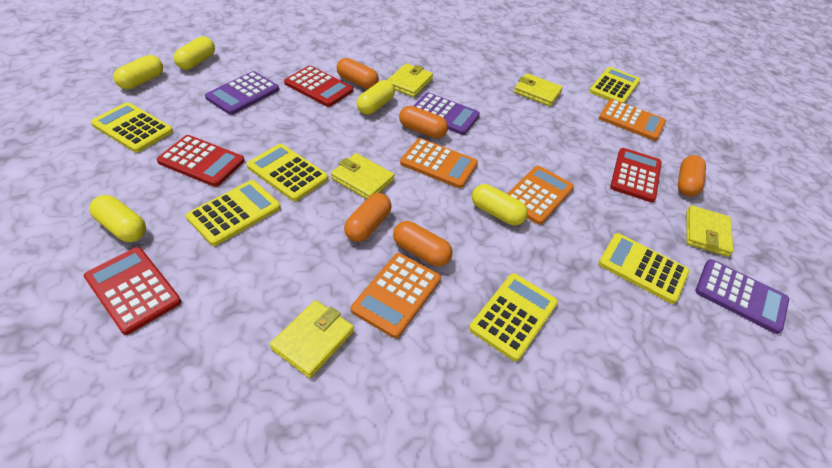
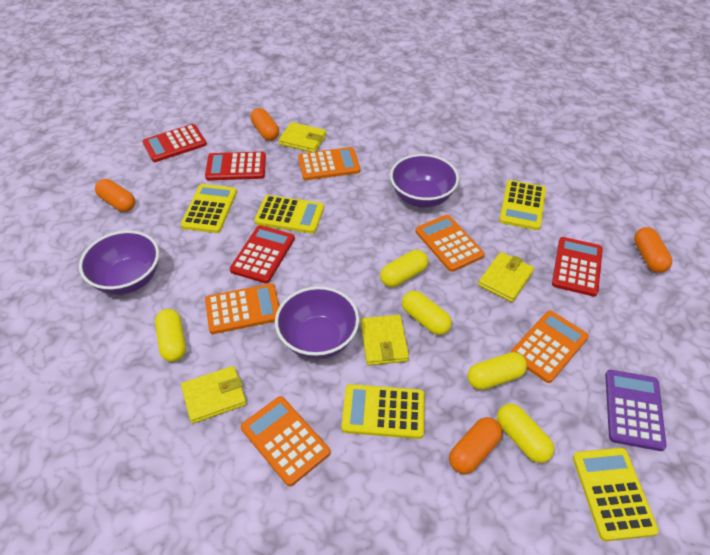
orange calculator: [351,253,441,338] [400,138,478,188] [507,166,574,225] [599,99,666,141] = 4 -> [205,283,279,334] [241,396,330,486] [298,147,360,180] [415,215,485,272] [510,310,589,383] = 5
orange capsule: [337,58,379,89] [344,193,392,242] [393,221,453,266] [399,106,448,139] [678,155,706,197] = 5 -> [95,179,135,212] [250,108,279,141] [449,417,502,474] [634,227,672,273] = 4
purple bowl: none = 0 -> [79,231,159,295] [275,286,359,359] [390,154,459,208] = 3
purple calculator: [205,71,279,115] [413,92,480,135] [695,259,789,334] = 3 -> [605,370,667,451] = 1
yellow calculator: [91,102,173,152] [186,180,281,246] [247,144,328,201] [469,273,558,361] [589,67,640,103] [598,233,689,304] = 6 -> [181,184,237,233] [254,195,324,233] [341,384,425,439] [499,180,546,230] [573,448,659,541] = 5
yellow wallet: [270,300,354,378] [331,153,395,199] [387,63,433,97] [514,73,563,106] [686,205,734,257] = 5 -> [181,366,247,424] [279,122,326,152] [361,315,409,365] [478,252,534,302] = 4

